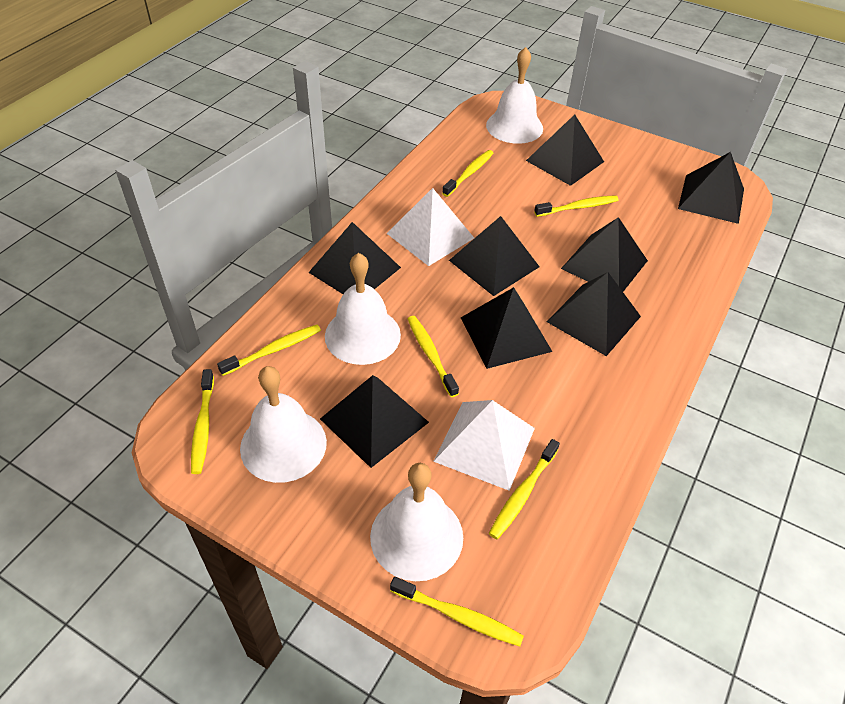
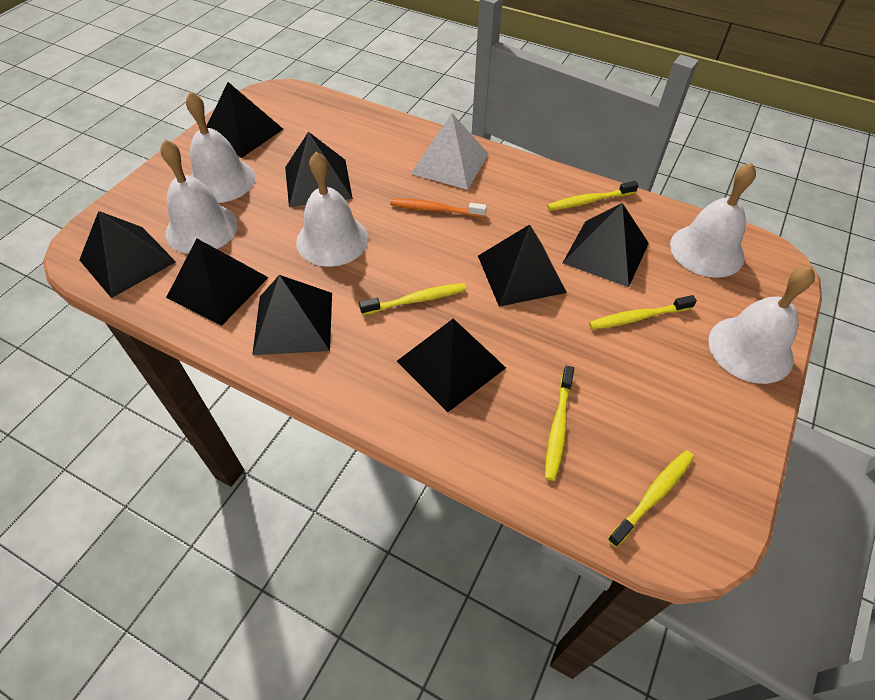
orange toothbrush: none = 0 -> [390,199,487,218] = 1
white bell: [240,366,327,483] [325,253,401,365] [370,463,463,581] [486,47,543,144] = 4 -> [160,140,238,254] [186,91,255,203] [296,152,368,267] [670,163,756,278] [709,266,815,384] = 5
white pyramid: [386,188,474,266] [433,400,535,491] = 2 -> [411,113,489,190] = 1
yellow toothbrush: [191,369,214,474] [217,325,321,376] [390,577,524,647] [408,316,459,397] [442,150,493,197] [489,439,560,539] [534,195,619,217] = 7 -> [359,283,466,315] [545,366,574,481] [547,181,639,211] [589,295,697,330] [608,450,694,547] = 5

